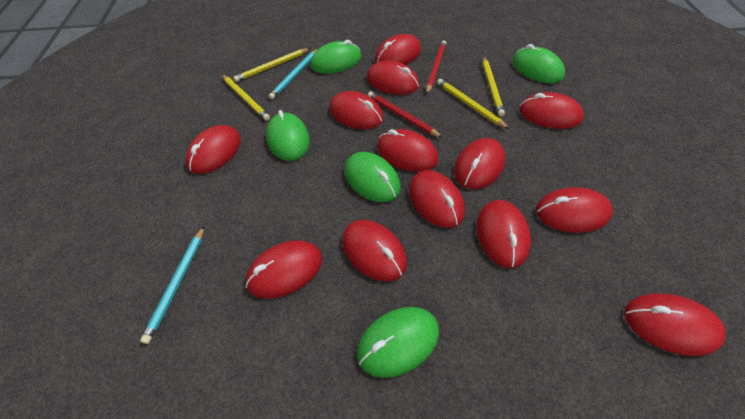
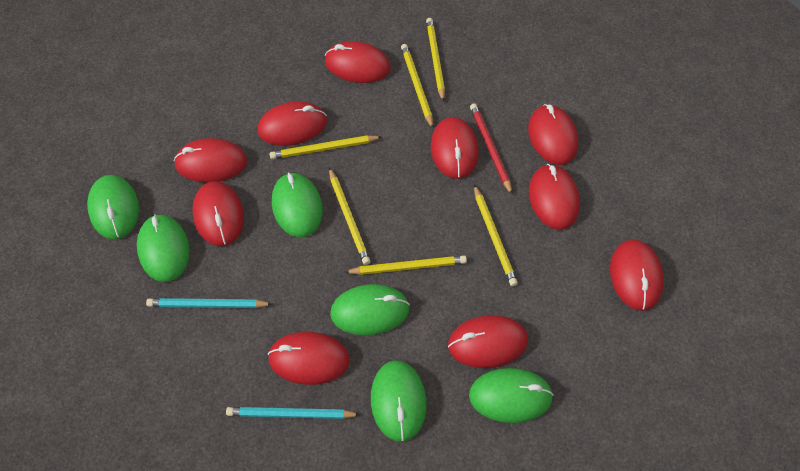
green mouse: [266,110,310,161] [310,40,361,73] [345,152,401,202] [357,307,439,378] [513,44,565,83] = 5 -> [87,175,139,239] [137,214,190,282] [272,172,323,237] [330,284,410,335] [371,360,427,442] [469,368,554,423] = 6
red mouse: [185,125,241,174] [245,240,322,299] [329,91,384,129] [342,220,407,281] [367,60,419,95] [375,34,421,64] [377,129,438,172] [409,170,465,228] [454,138,505,189] [476,200,531,268] [519,92,584,129] [536,187,613,233] [624,294,726,356] = 13 -> [174,138,247,183] [192,181,244,246] [258,101,327,146] [267,332,350,385] [325,41,391,83] [431,117,479,179] [448,315,528,368] [528,104,578,165] [529,164,580,230] [610,240,664,311] = 10
red pencil: [368,91,443,138] [426,41,447,94] = 2 -> [470,103,512,195] = 1
yellow pencil: [222,75,270,121] [233,48,310,82] [437,79,509,129] [483,56,505,116] = 4 -> [270,135,382,159] [329,167,371,265] [345,255,467,275] [401,44,433,129] [426,18,445,102] [474,185,518,286] = 6

